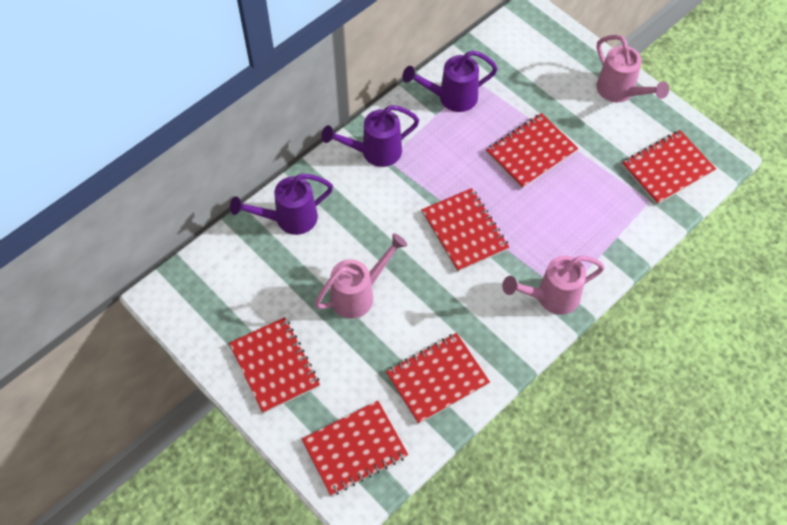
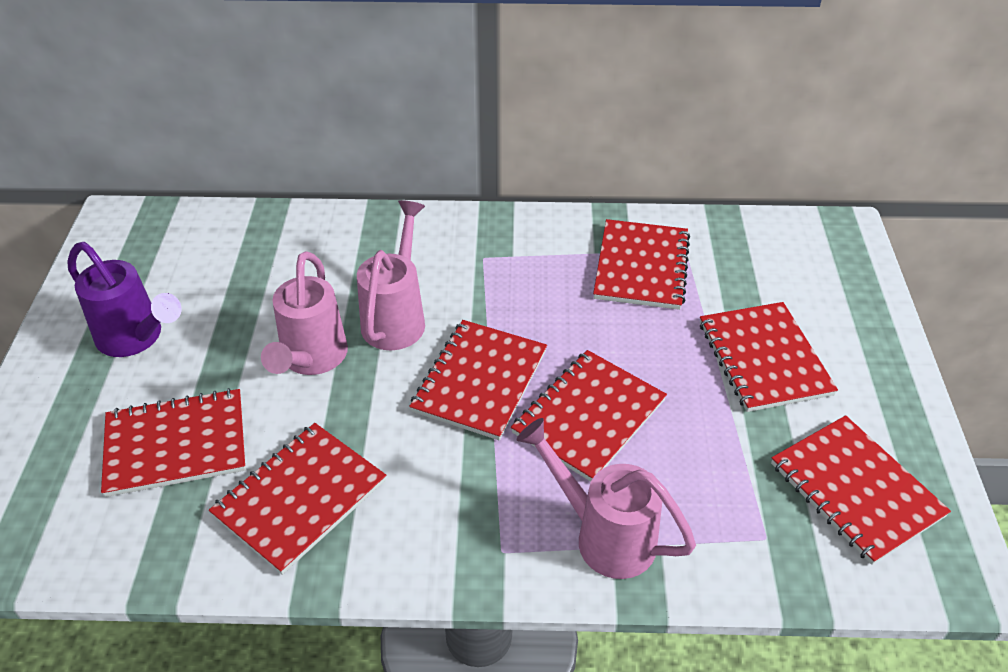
purple watering can: [230,174,333,235] [322,105,419,167] [403,50,498,112] = 3 -> [67,242,182,357] = 1
red notebook: [229,317,320,413] [302,401,408,496] [386,333,490,424] [422,188,509,272] [486,113,578,189] [622,130,716,205] = 6 -> [101,388,246,497] [209,423,386,575] [409,320,547,440] [511,350,667,482] [593,219,690,310] [700,302,838,412] [771,415,951,565] = 7

